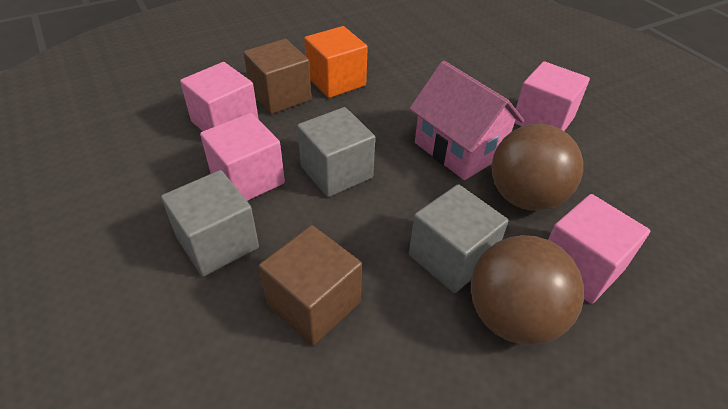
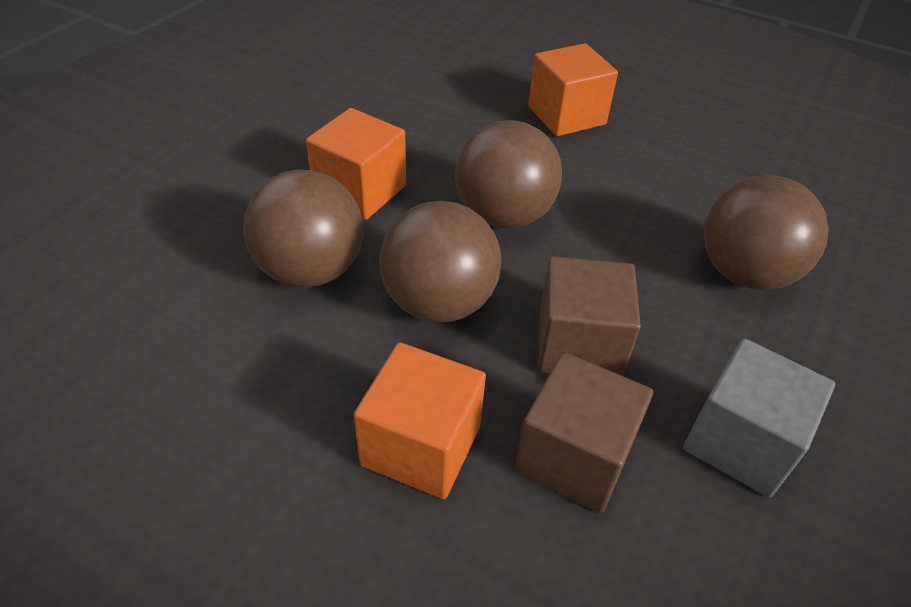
brown ball: [471,235,584,345] [492,124,583,211] = 2 -> [243,170,363,288] [379,201,501,322] [455,120,562,228] [704,175,829,290] = 4
grey cube: [161,170,259,277] [297,107,375,197] [409,184,508,293] = 3 -> [683,338,835,497] = 1
orange cube: [304,26,368,98] = 1 -> [306,108,406,220] [354,342,486,499] [528,43,618,136] = 3
pink cube: [180,62,258,131] [200,113,285,201] [514,61,590,131] [548,194,650,304] = 4 -> none = 0
pink house: [409,61,524,180] = 1 -> none = 0

